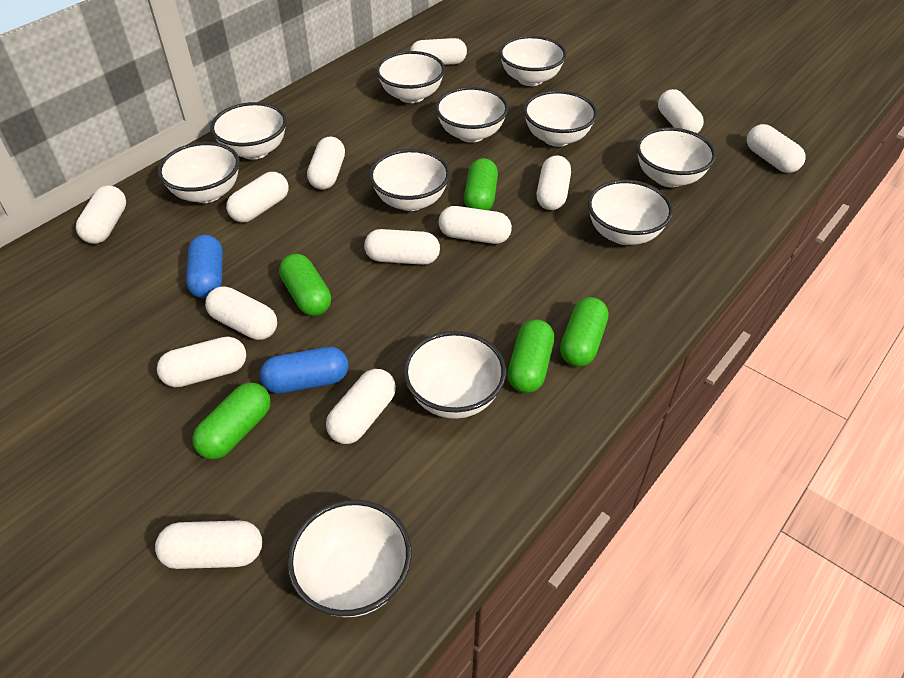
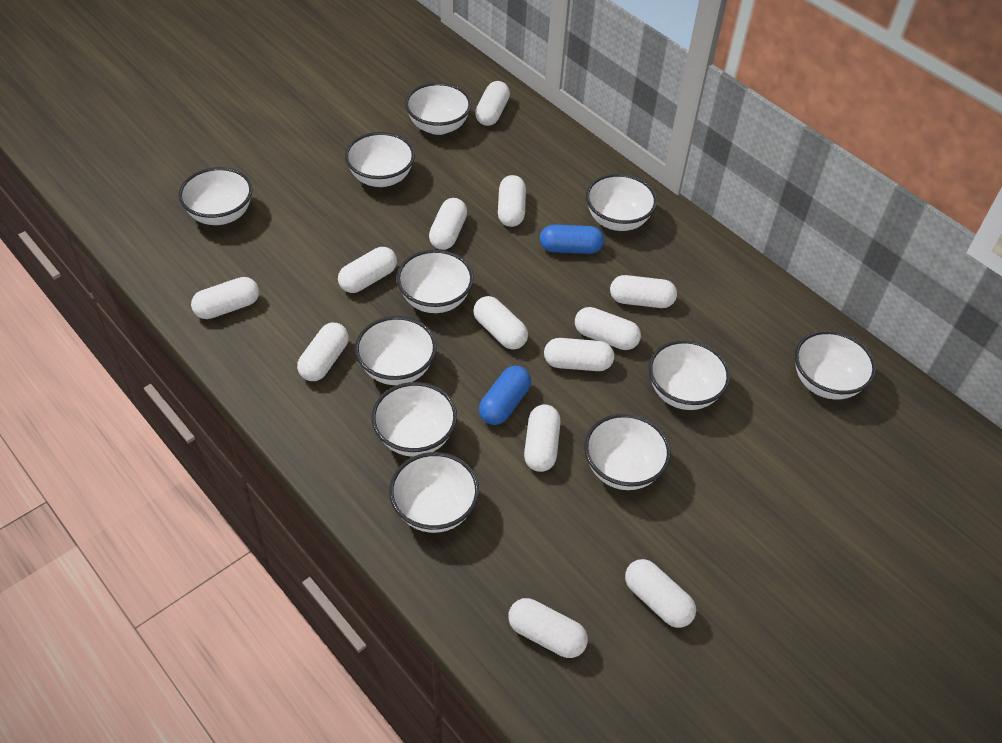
green capsule: [192,383,271,459] [279,254,331,316] [464,158,498,210] [507,319,554,393] [560,297,608,367] = 5 -> none = 0

